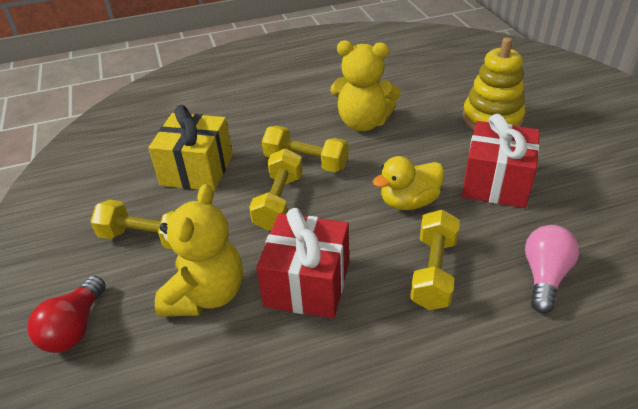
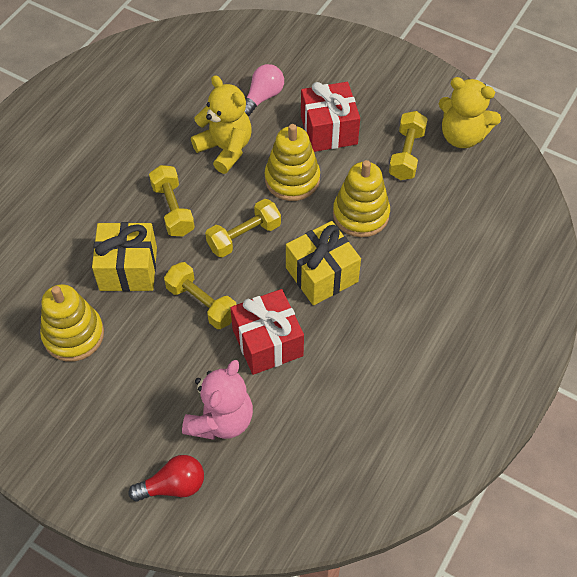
pink teddy bear: none = 0 -> [182,360,253,440] = 1
yellow duck: [372,156,444,210] = 1 -> none = 0
yellow gift: [148,105,233,191] = 1 -> [92,222,157,291] [286,221,361,306] = 2
yellow stacking toy: [462,37,525,130] = 1 -> [40,284,104,362] [265,124,320,201] [333,160,390,237] = 3

